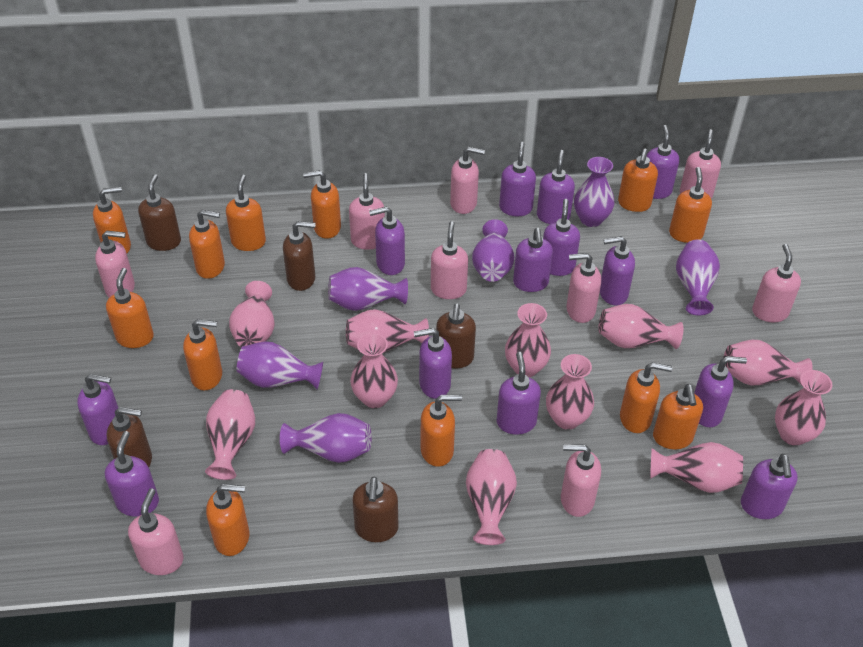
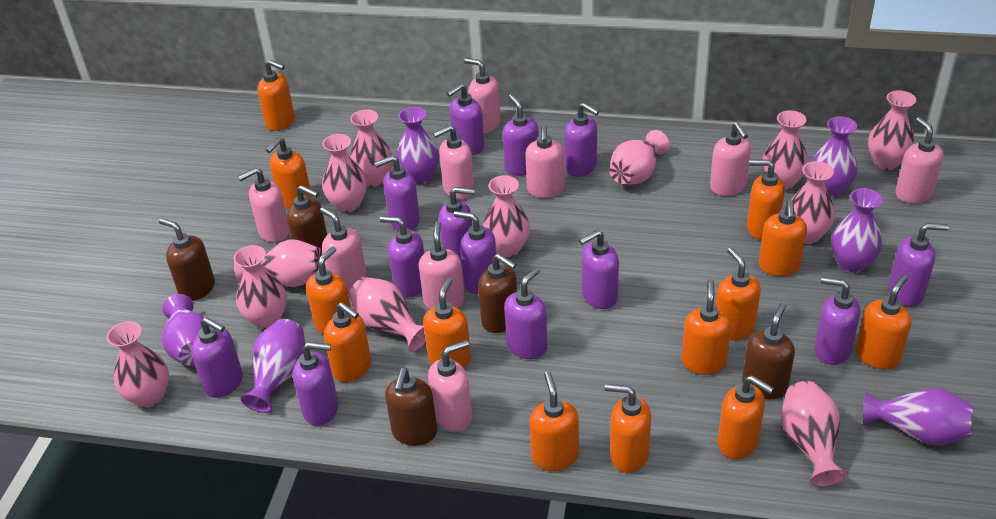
orange soap dispenser: [93,187,131,253] [106,268,154,348] [183,319,222,390] [189,210,225,279] [206,484,249,556] [226,175,266,251] [303,170,341,239] [421,395,462,467] [618,148,658,212] [620,362,672,433] [653,384,703,449] [669,167,712,243] = 12 -> [257,60,295,131] [266,137,312,208] [306,247,351,335] [324,302,371,382] [423,278,471,368] [529,372,579,471] [605,384,651,473] [681,279,731,375] [716,247,761,340] [718,375,774,459] [747,160,785,240] [759,200,807,276] [856,275,911,369] = 13
pink vase: [205,389,255,480] [229,281,275,347] [346,309,429,353] [350,333,398,408] [466,449,517,545] [505,303,551,377] [546,354,594,430] [598,304,683,349] [650,442,743,493] [723,340,813,385] [775,370,832,446] = 11 -> [107,321,169,408] [234,240,323,287] [234,245,287,329] [322,134,367,213] [349,277,426,352] [350,109,393,187] [483,175,530,257] [609,130,669,185] [762,110,808,190] [781,381,847,487] [791,161,835,244] [868,90,916,170] = 12

